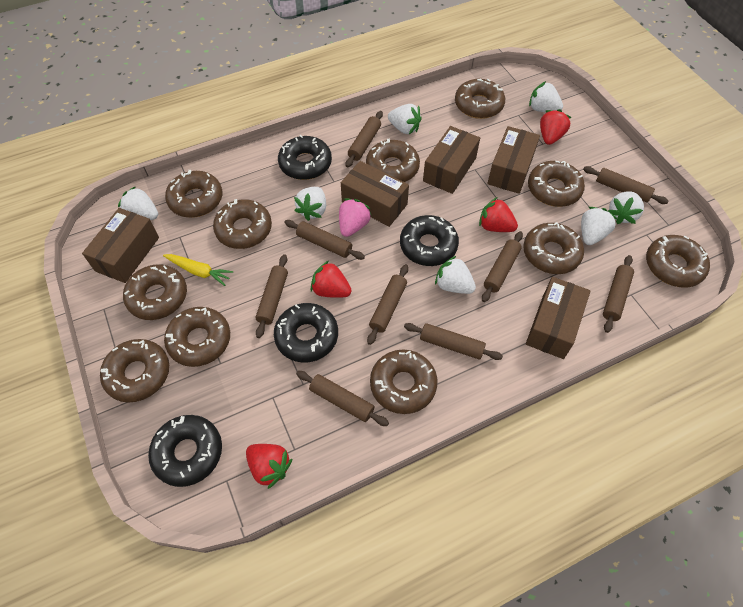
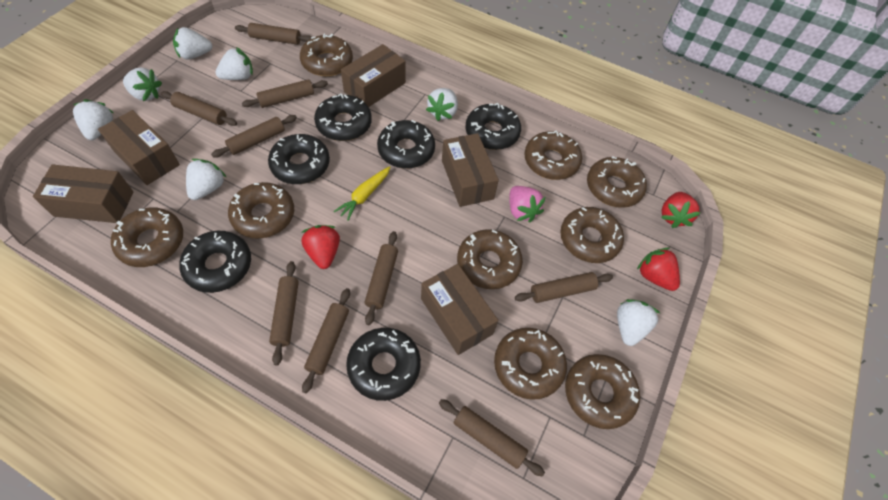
black donut: [148,415,222,487] [274,303,338,363] [278,135,332,180] [400,215,459,266] = 4 -> [179,231,251,293] [268,134,330,184] [314,93,372,141] [346,328,421,401] [377,120,435,169] [465,103,521,150] = 6
brown donut: [100,339,169,403] [123,264,187,320] [164,307,230,367] [165,170,222,218] [213,199,272,249] [366,138,420,182] [370,349,438,414] [455,79,505,119] [523,222,584,274] [528,161,585,207] [646,235,710,288] = 11 -> [111,207,183,267] [228,182,294,239] [300,34,353,76] [457,229,523,289] [494,328,567,400] [524,131,582,180] [560,207,624,263] [565,354,640,429] [587,156,647,208] = 9
red strawberry: [246,444,292,489] [311,261,352,298] [479,197,518,232] [540,109,572,145] = 4 -> [302,225,340,269] [637,248,680,291] [661,192,700,228] = 3

